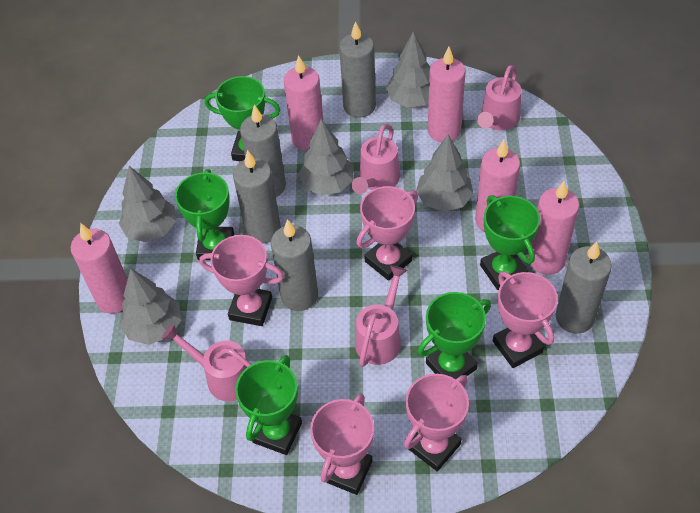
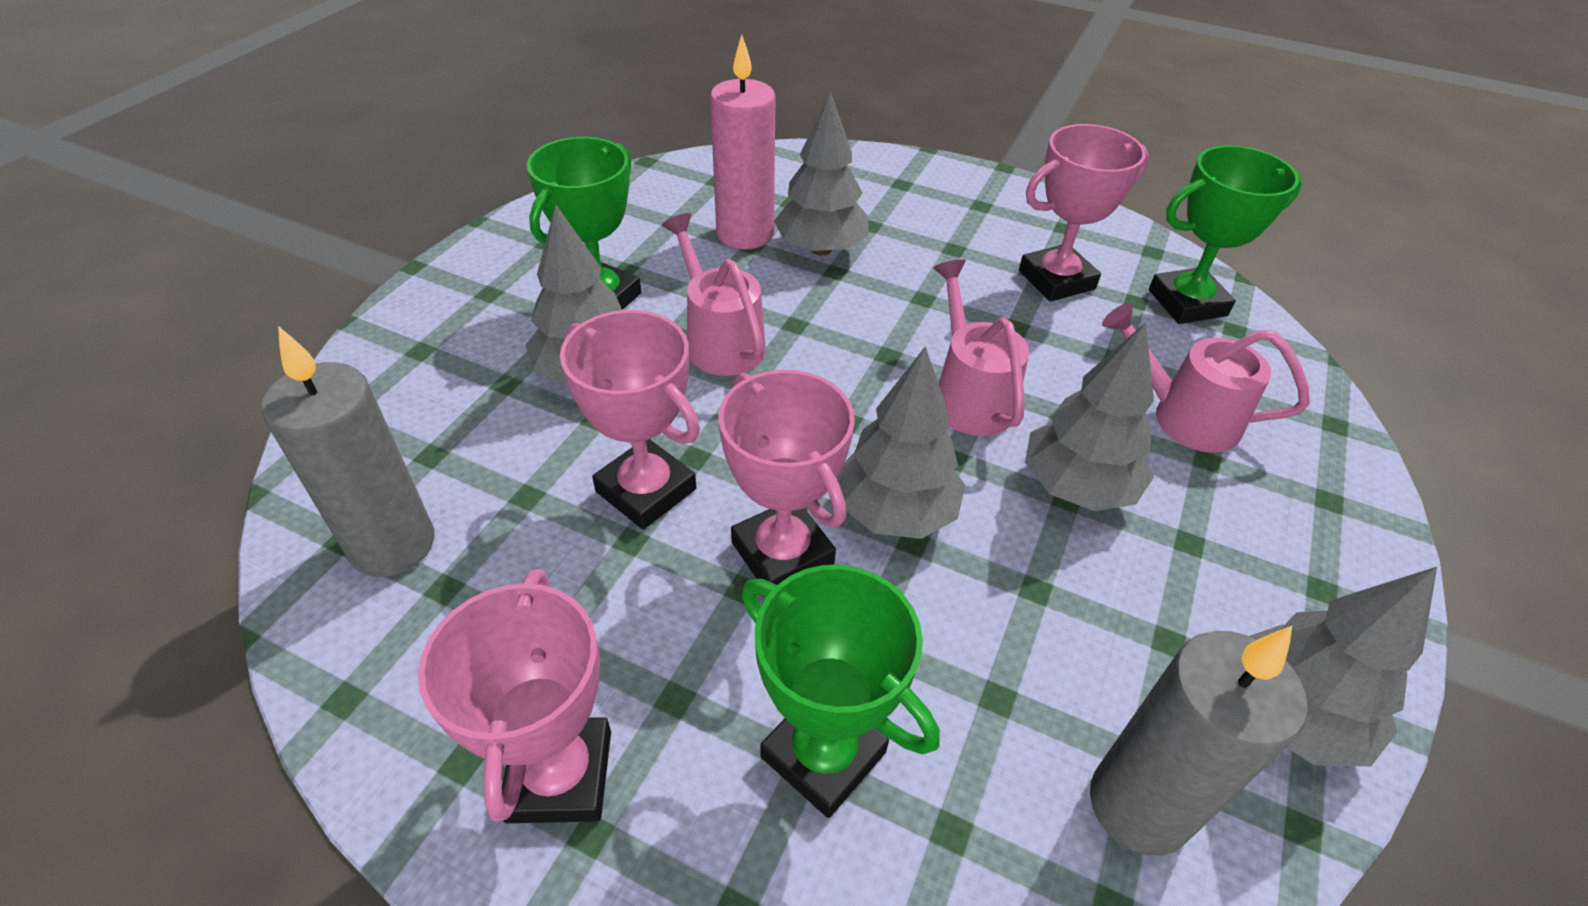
green trophy: [175,169,234,260] [205,76,280,161] [235,355,302,455] [418,292,491,379] [480,195,540,290] = 5 -> [527,137,641,310] [742,565,940,818] [1149,145,1302,324] = 3
grey candle: [233,150,281,244] [240,104,286,197] [271,219,318,311] [339,21,376,118] [556,241,612,334] = 5 -> [261,326,435,577] [1090,626,1308,856] = 2
pink candle: [71,223,128,314] [284,55,323,151] [428,47,466,143] [475,140,520,232] [528,181,580,275] = 5 -> [710,35,776,249] = 1
pink trophy: [199,235,284,326] [310,394,374,495] [356,186,418,281] [404,374,469,471] [493,271,558,368] = 5 -> [418,569,611,823] [560,310,700,530] [718,370,855,585] [1019,124,1149,302] = 4
pink watering can: [162,324,252,402] [352,124,400,194] [355,265,408,367] [477,65,522,131] = 4 -> [662,213,766,376] [933,259,1029,436] [1102,303,1310,453] = 3

